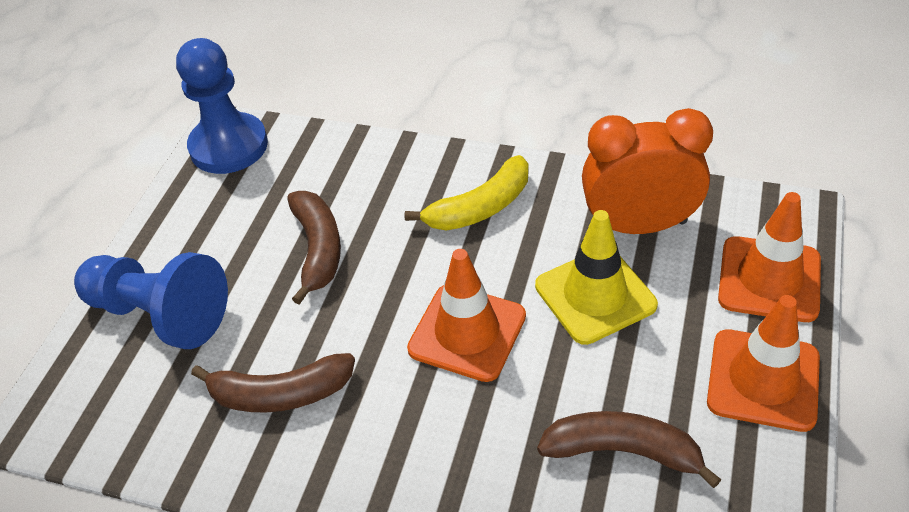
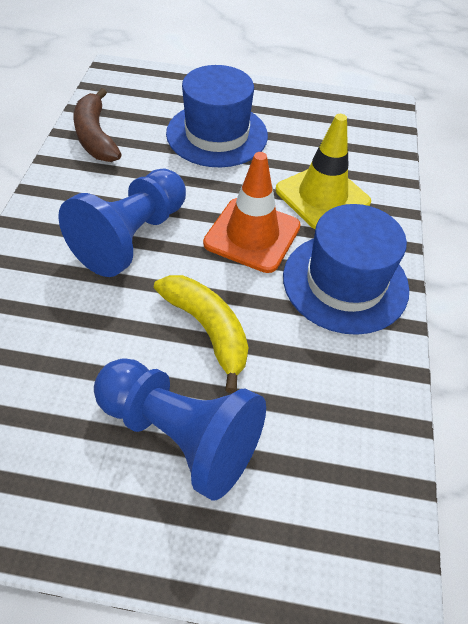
blue hat: none = 0 -> [166,65,268,167] [283,204,409,335] = 2
brown banana: [191,353,355,412] [287,191,341,305] [537,411,722,488] = 3 -> [73,88,122,162] = 1
orange clock: [582,108,713,234] = 1 -> none = 0
orange traffic cone: [407,249,526,382] [707,295,820,432] [718,192,821,322] = 3 -> [203,152,301,273] = 1

